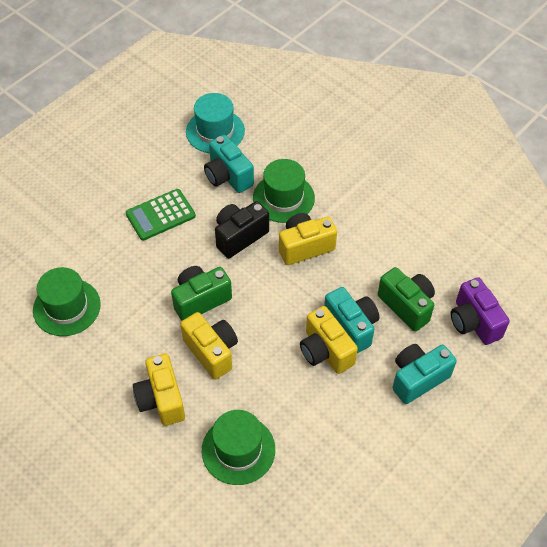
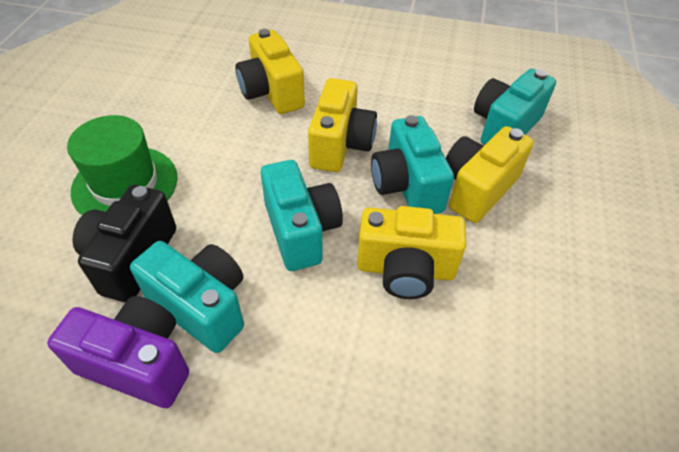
green calculator: [126,189,196,241] = 1 -> none = 0
green camera: [171,266,232,321] [378,267,435,332] = 2 -> none = 0
green hat: [33,267,101,336] [202,410,275,485] [253,159,315,223] = 3 -> [67,115,178,215] = 1
turquoise camera: [204,135,254,193] [324,287,380,353] [392,344,457,404] = 3 -> [130,241,244,353] [261,160,343,271] [371,115,454,214] [474,69,556,145] = 4
turquoise hat: [186,93,245,153] = 1 -> none = 0

